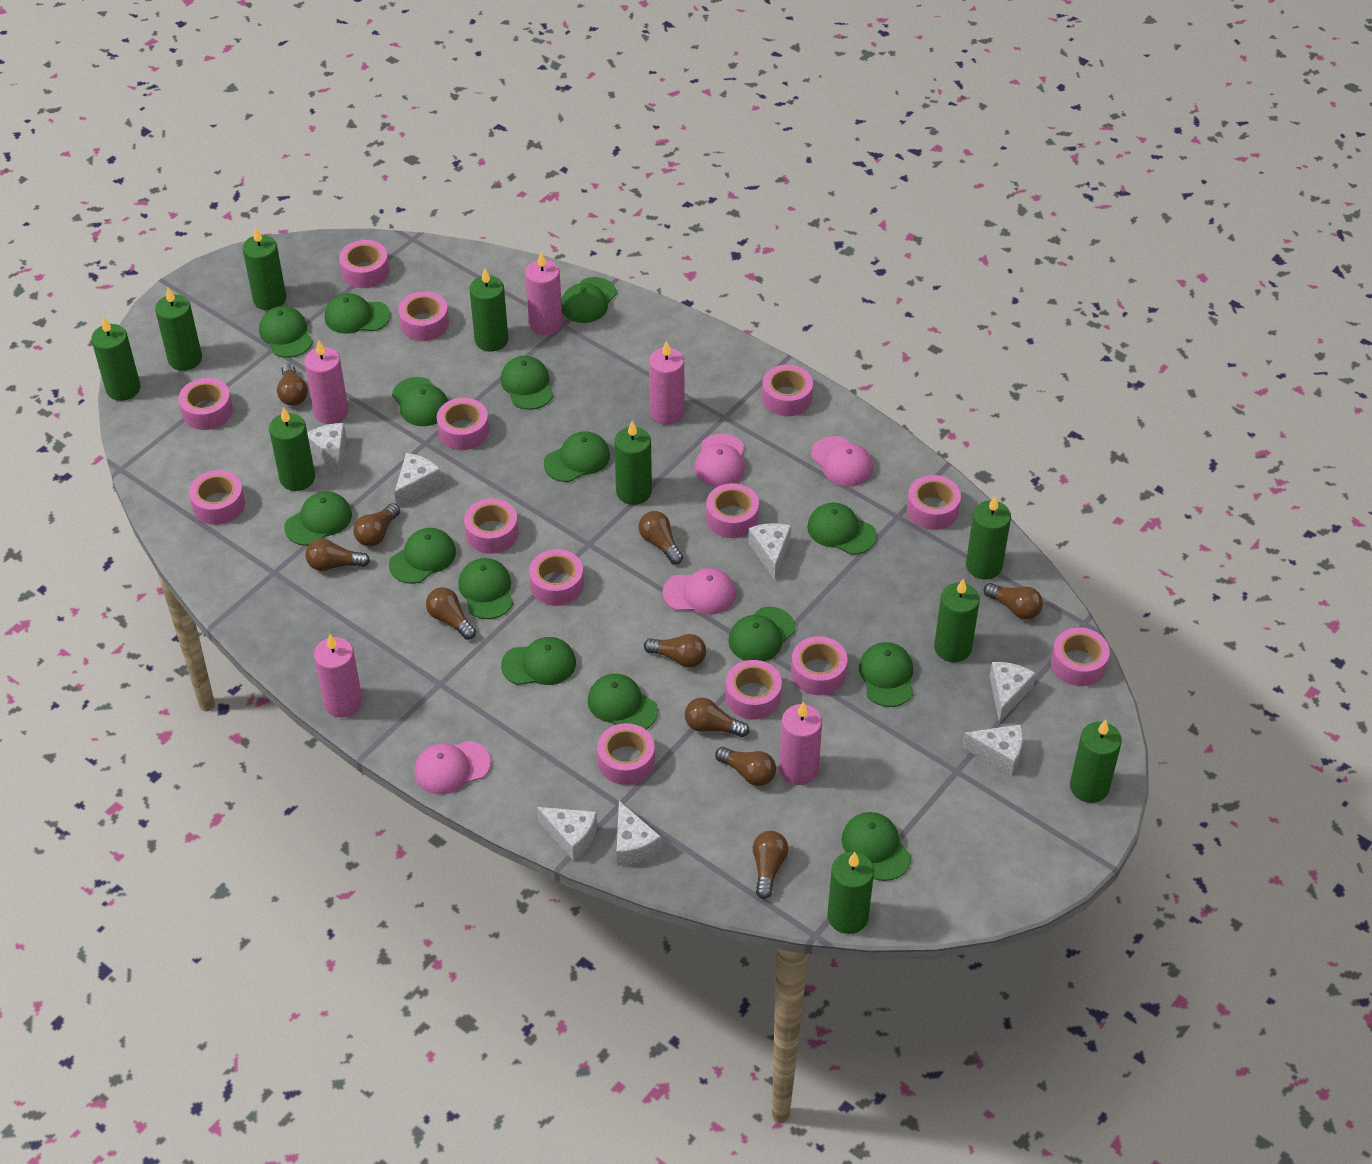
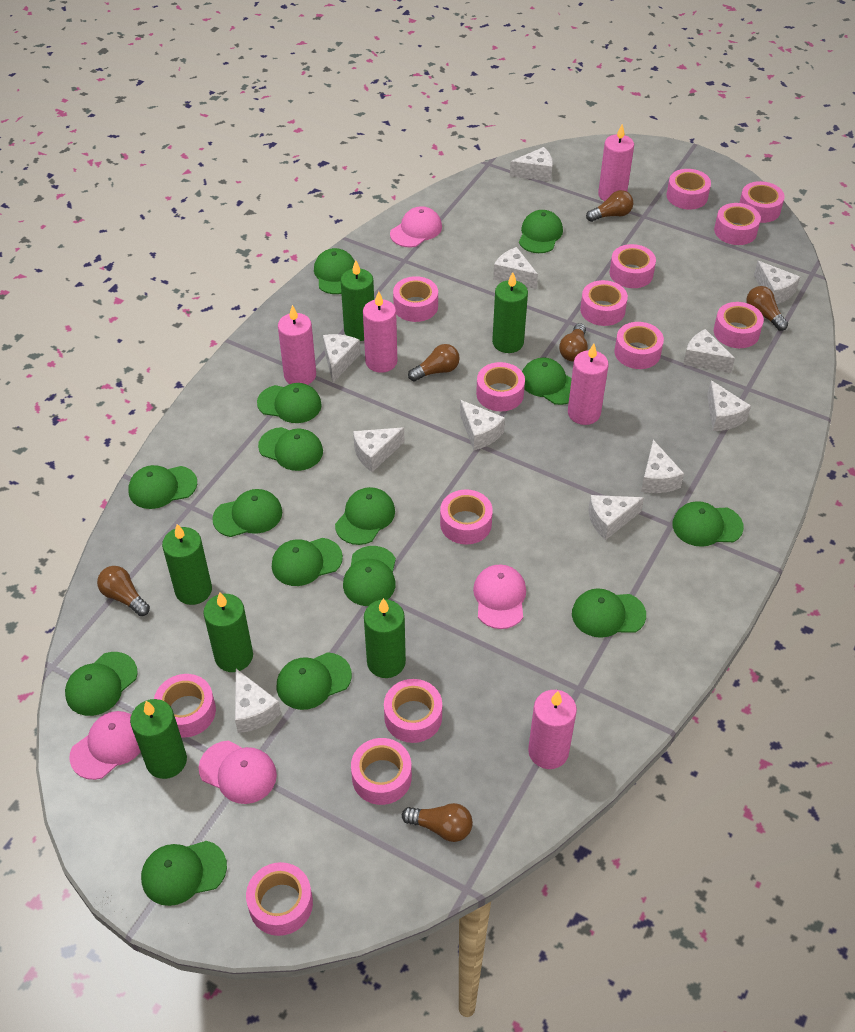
brown light bulb: [277,363,308,406] [306,539,370,571] [354,503,400,547] [426,587,476,640] [639,511,683,565] [644,634,706,668] [685,698,749,737] [715,747,776,786] [753,831,789,899] [984,583,1043,619] = 10 -> [97,566,150,616] [402,803,473,842] [408,344,460,381] [559,323,588,362] [586,190,633,222] [746,286,788,331] = 6
green candle: [91,316,140,401] [155,288,202,371] [243,227,286,310] [269,407,315,491] [470,268,508,352] [614,421,652,505] [827,852,874,934] [934,579,980,662] [966,495,1011,580] [1070,720,1122,803] = 10 -> [130,699,187,779] [162,524,212,605] [203,592,253,672] [341,260,374,341] [364,598,406,678] [492,272,528,353] = 6
white cheese: [307,423,346,477] [394,453,442,506] [537,807,597,861] [617,801,661,866] [748,523,791,580] [962,724,1023,775] [990,662,1036,723] = 7 -> [235,669,281,733] [323,334,360,382] [353,427,404,472] [460,400,505,450] [493,247,538,289] [510,147,553,181] [588,495,644,540] [641,440,684,493] [683,329,735,373] [707,380,751,431] [754,261,800,304] = 11

